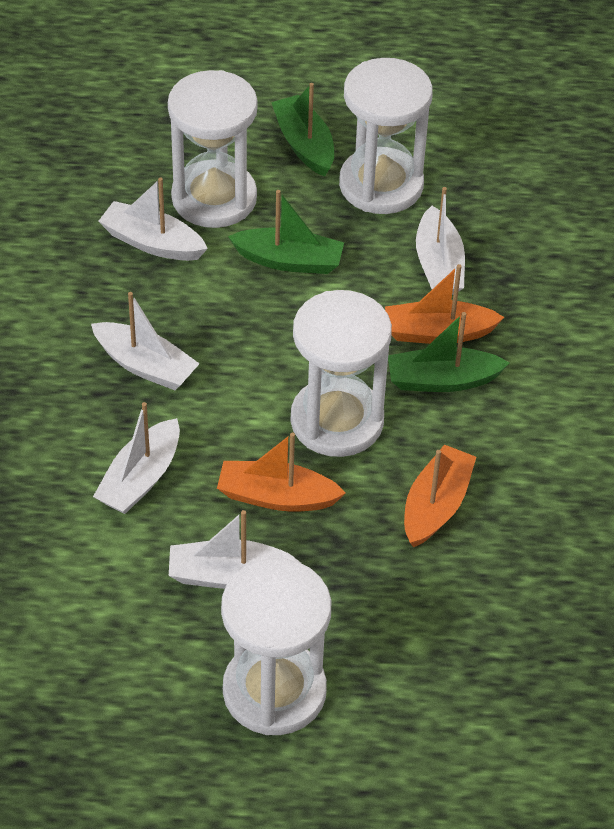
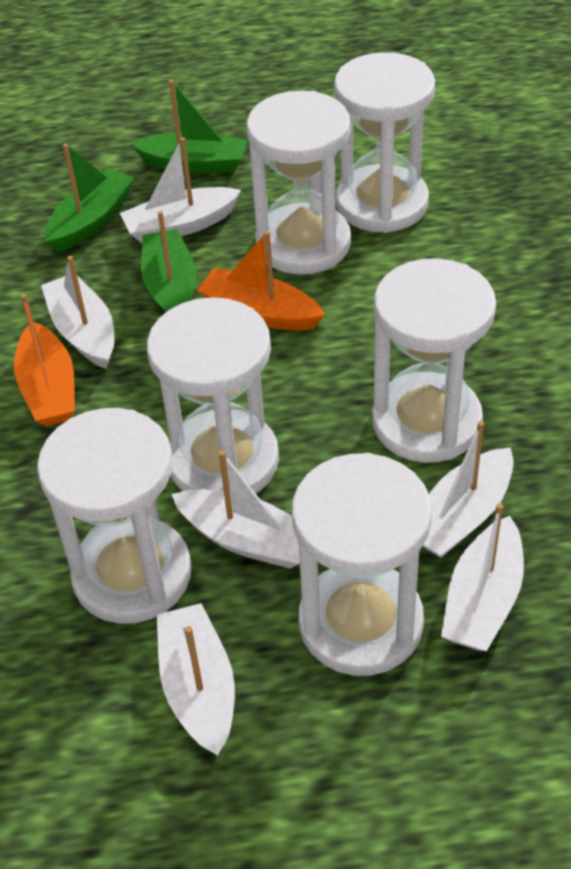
orange boat: [217,432,346,512] [385,264,505,344] [404,445,476,547] = 3 -> [14,294,75,427] [197,231,325,331] = 2
white boat: [91,292,200,390] [93,402,180,514] [98,178,208,261] [169,510,301,589] [416,187,465,295] = 5 -> [41,256,114,369] [120,137,241,243] [157,603,235,756] [171,451,300,569] [422,421,514,558] [441,503,524,651] = 6
white hourglass: [168,70,258,228] [221,558,331,735] [291,290,392,457] [339,58,433,214] = 4 -> [37,408,192,624] [147,297,279,493] [247,91,351,275] [292,453,432,676] [334,52,435,233] [372,258,496,463] = 6

